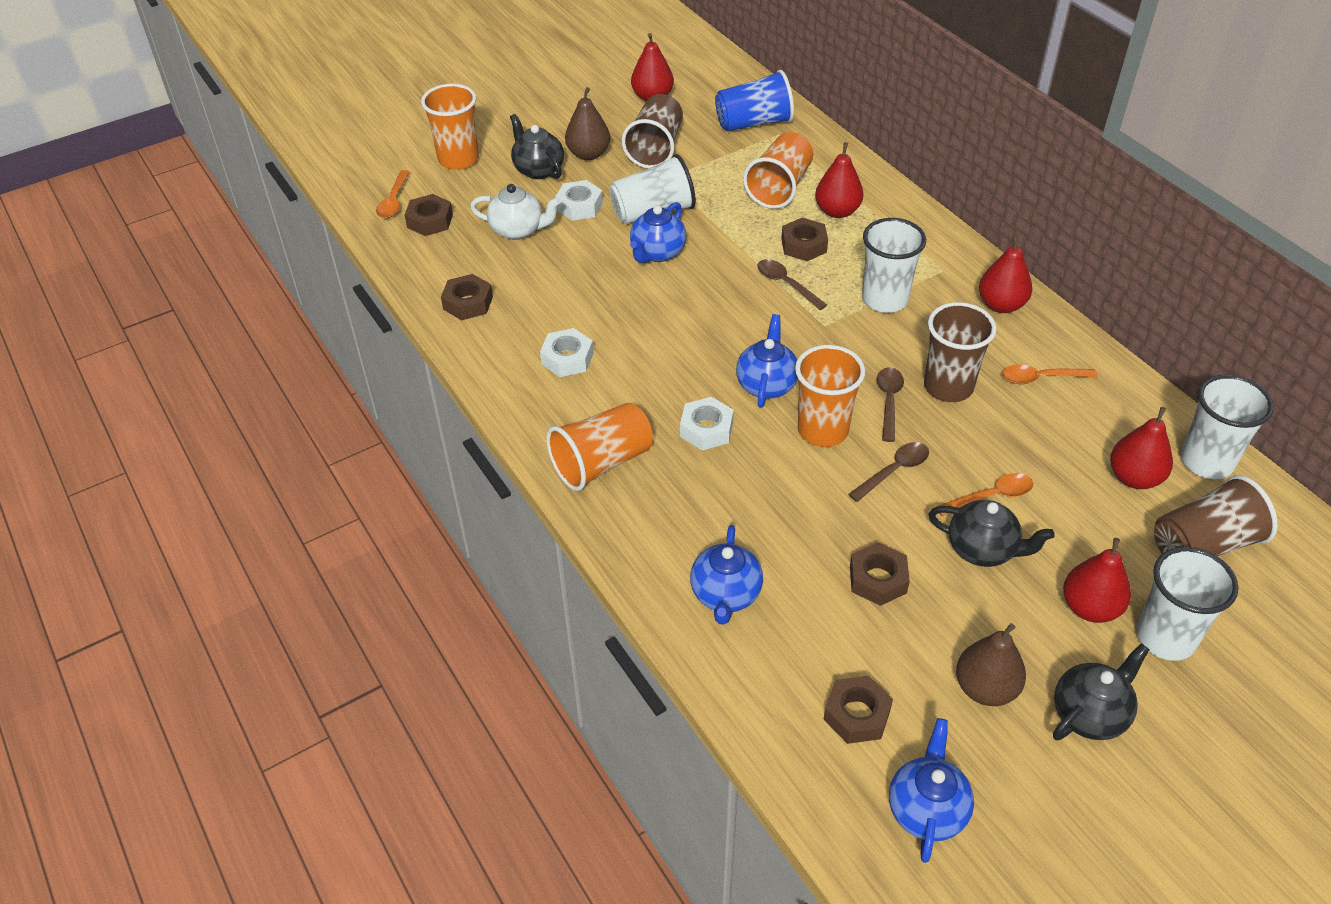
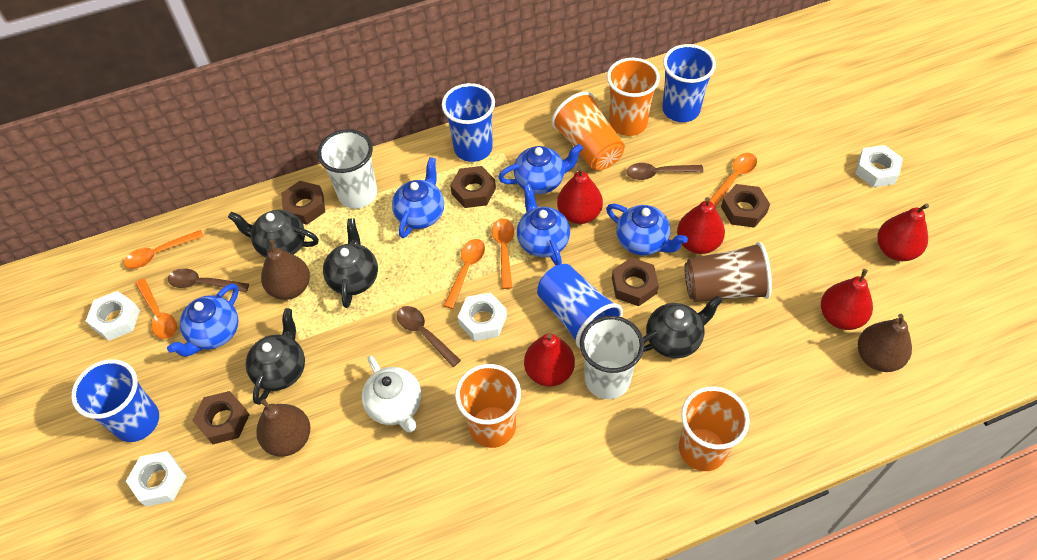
black teapot: [510,114,564,179] [928,500,1055,567] [1053,643,1150,740] = 3 -> [228,210,319,258] [246,308,305,405] [323,218,378,308] [643,296,722,358] = 4
blue cup: [715,70,794,131] = 1 -> [71,359,159,442] [442,83,495,162] [537,264,623,348] [662,44,716,122] = 4
blue teapot: [630,202,687,263] [690,525,763,625] [736,314,798,408] [889,718,974,863] = 4 -> [167,284,239,357] [392,157,444,238] [498,144,583,194] [517,184,570,265] [606,204,688,256] = 5
brown cup: [622,94,683,169] [924,302,997,402] [1154,475,1278,557] = 3 -> [684,242,772,302] = 1
brown pear: [565,87,610,160] [956,623,1026,706] = 2 -> [256,399,310,457] [261,240,310,300] [858,314,912,372] = 3
orange spoon: [376,170,410,218] [936,473,1033,516] [1002,364,1097,384] = 3 -> [124,230,204,269] [135,278,177,339] [444,239,485,309] [492,218,514,289] [709,153,757,207] = 5
white cup: [609,154,696,224] [862,218,926,313] [1136,547,1239,661] [1181,374,1274,479] = 4 -> [317,129,377,209] [580,316,644,399] = 2
white nut: [540,328,594,377] [555,180,603,221] [680,397,734,450] = 3 -> [86,291,140,341] [126,451,187,507] [458,293,507,341] [855,145,903,187] = 4

